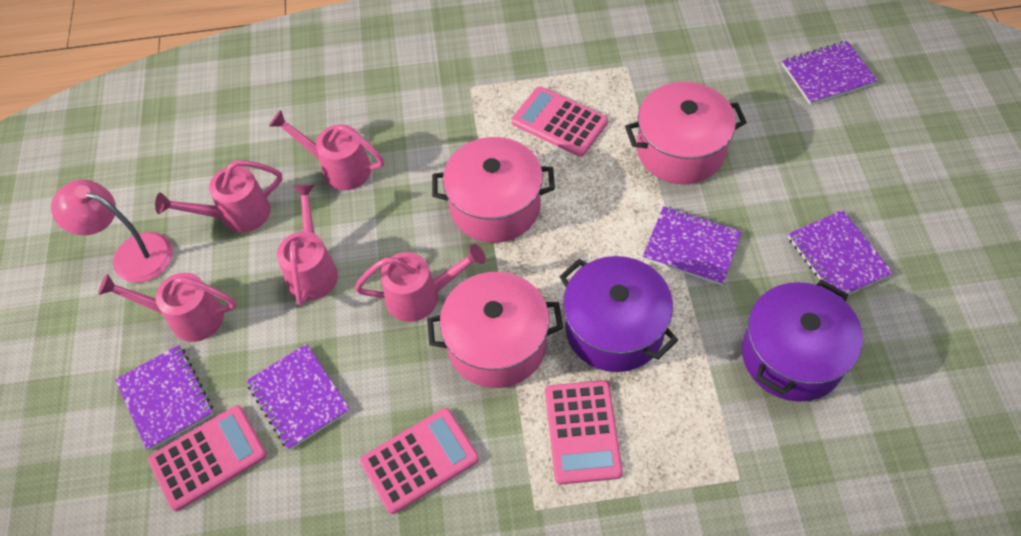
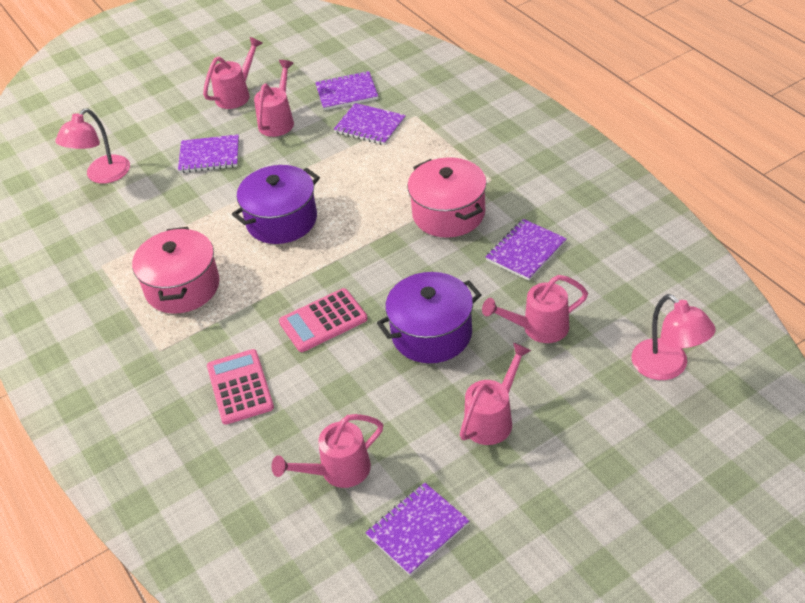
pink calculator: [148,405,267,511] [360,408,479,514] [512,86,608,157] [545,380,623,485] = 4 -> [207,349,274,425] [279,288,368,352] = 2
pink lamp: [51,180,173,283] = 1 -> [55,108,130,184] [631,294,716,380] = 2
pink pot: [427,272,563,388] [432,137,555,243] [625,82,747,184] = 3 -> [132,227,220,314] [407,157,487,238] = 2

